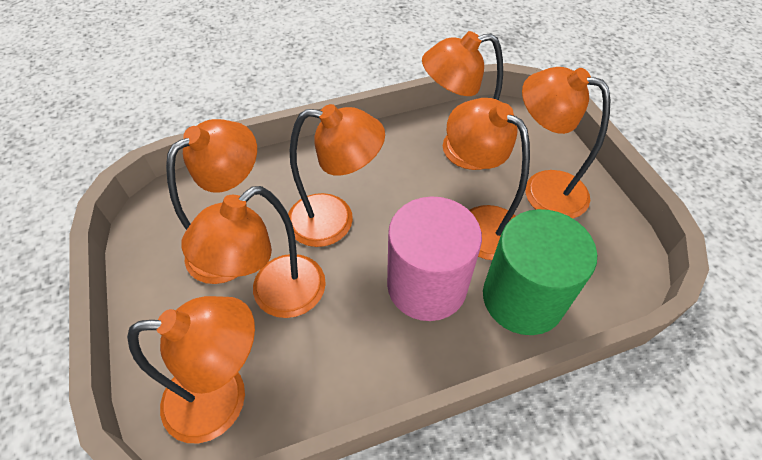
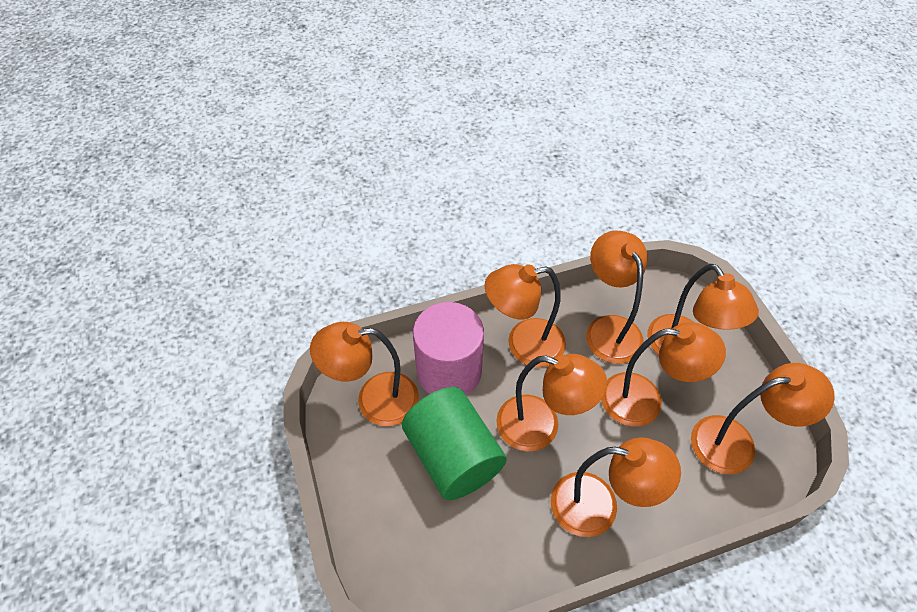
orange lamp: [127,296,255,443] [166,119,257,284] [181,186,326,318] [288,104,385,247] [422,31,503,170] [447,98,530,260] [522,67,610,218] = 7 -> [310,322,419,426] [485,264,566,367] [496,354,607,451] [551,437,681,537] [586,230,647,364] [601,322,726,427] [647,264,759,355] [691,363,835,474] = 8

